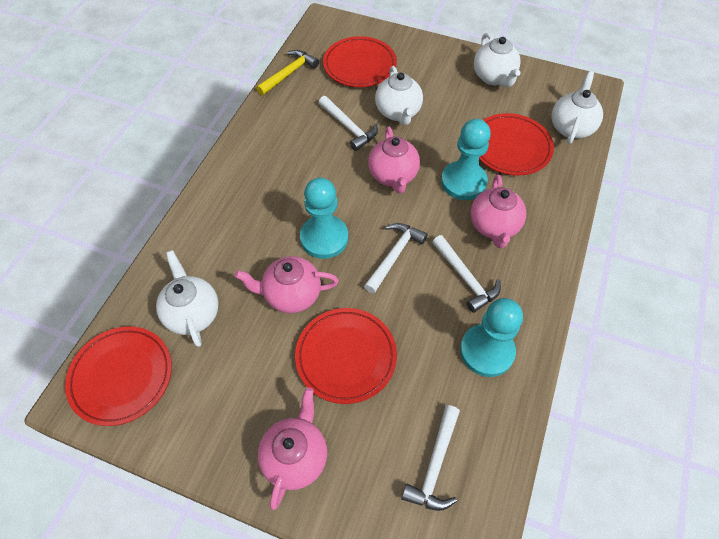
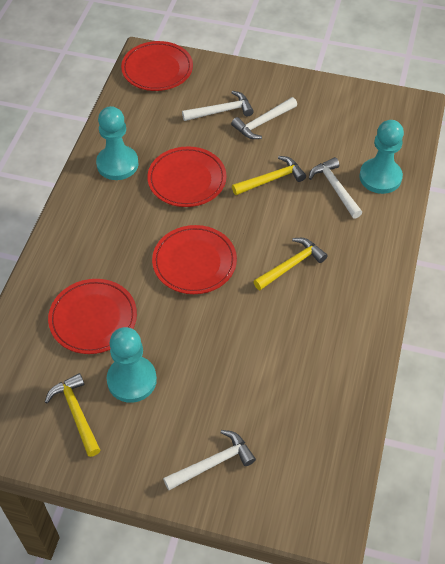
pink teapot: [235,256,339,313] [258,387,327,510] [368,127,420,193] [470,174,526,248] = 4 -> none = 0
white teapot: [156,250,219,347] [375,66,423,125] [474,33,521,88] [552,71,603,144] = 4 -> none = 0
yellow hammer: [256,50,319,95] = 1 -> [45,373,100,457] [232,156,306,195] [253,238,327,290] = 3

